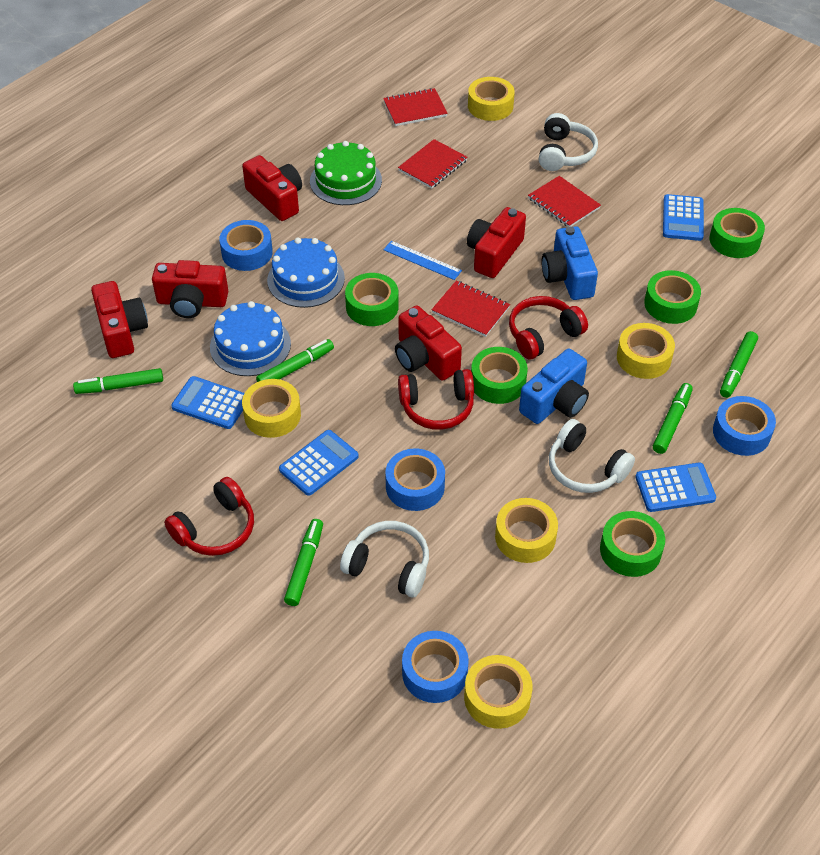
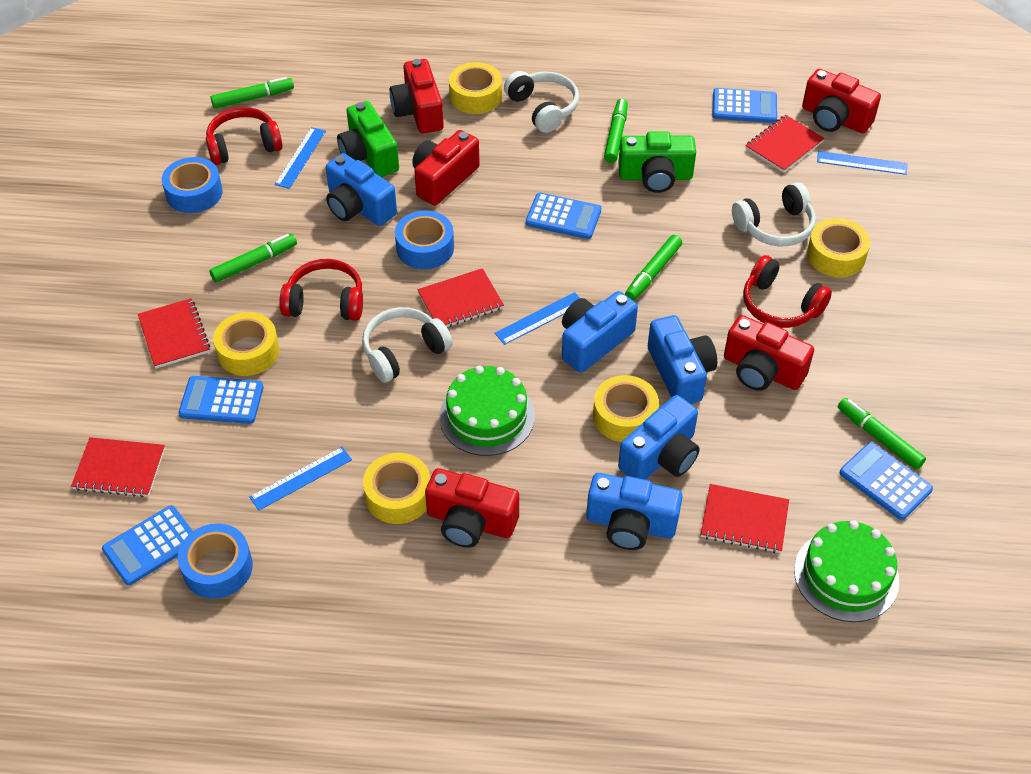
blue cake: [210,301,291,376] [267,238,345,308] = 2 -> none = 0
blue calculator: [171,376,244,429] [279,430,359,496] [635,463,716,512] [663,194,704,241] = 4 -> [102,505,193,585] [179,376,264,424] [526,193,601,239] [712,88,777,123] [840,442,933,520] = 5
blue camera: [519,349,589,424] [542,226,598,300] = 2 -> [326,153,397,226] [562,291,638,373] [587,473,683,550] [618,395,700,480] [648,315,717,404] = 5
blue ruler: [383,241,462,280] = 1 -> [249,447,352,511] [275,127,326,189] [495,292,580,345] [817,151,907,175] = 4
blue tape: [219,220,273,271] [385,448,445,511] [402,631,469,703] [713,396,776,456] = 4 -> [162,157,223,213] [178,523,253,599] [395,210,454,269] = 3
green cake: [310,141,382,205] = 1 -> [439,366,535,456] [794,520,899,622] = 2
green camera: none = 0 -> [337,101,399,177] [618,131,696,193] = 2
green tape: [345,273,399,326] [471,347,528,404] [600,511,665,577] [644,270,701,324] [710,208,765,258] = 5 -> none = 0
red notebook: [383,88,448,126] [398,139,467,189] [432,280,510,337] [528,176,601,227] = 4 -> [71,437,165,497] [138,298,210,368] [418,268,504,327] [701,484,789,553] [745,115,825,173] = 5

